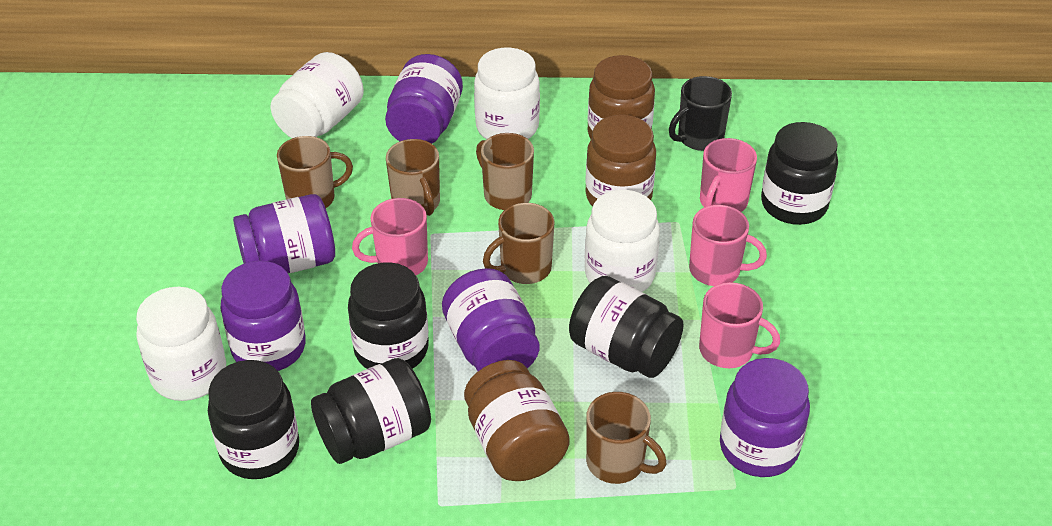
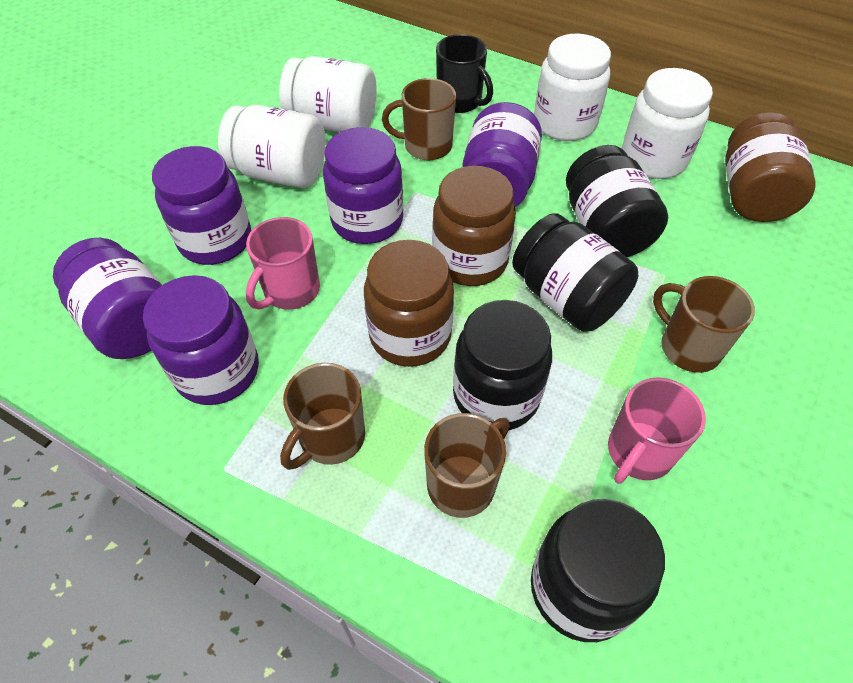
black jar: [208,360,299,479] [311,358,431,464] [348,262,429,369] [569,276,684,378] [761,122,838,225] = 5 -> [453,300,552,430] [512,213,638,332] [531,499,665,642] [566,145,668,257] = 4
brown mug: [277,136,353,208] [386,139,440,216] [476,133,534,210] [483,203,554,284] [586,392,667,484] = 5 -> [280,363,365,470] [382,78,456,160] [424,413,510,518] [653,276,755,373] = 4
pink mug: [352,198,428,275] [689,205,767,286] [699,282,780,368] [700,138,757,212] = 4 -> [246,217,320,310] [608,377,706,484] = 2

